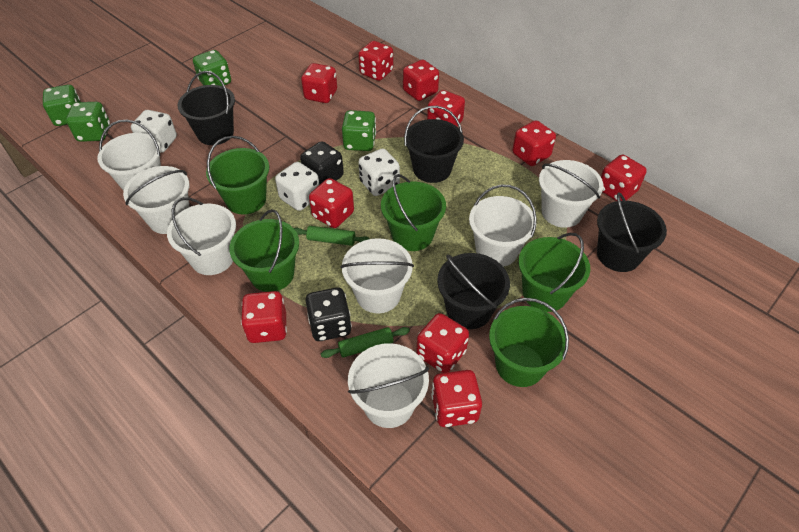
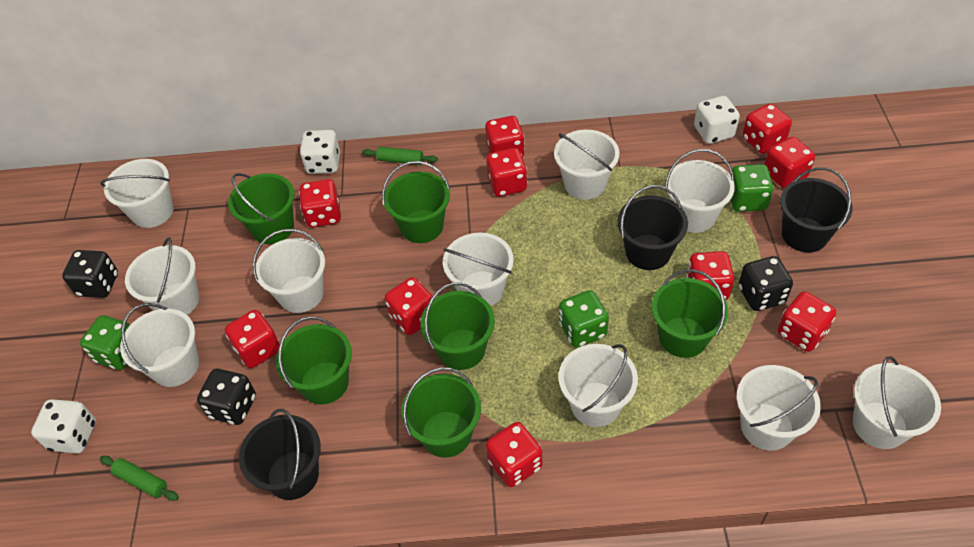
black bucket: [178,71,235,145] [404,106,464,183] [437,253,510,329] [597,192,667,272] = 4 -> [239,409,321,500] [617,185,688,270] [780,167,853,252] = 3
black dice: [300,141,344,185] [305,287,352,341] = 2 -> [62,250,118,298] [197,369,256,425] [738,256,793,311] = 3
green bucket: [206,136,269,214] [229,209,299,292] [381,174,446,251] [489,298,569,387] [518,233,590,312] = 5 -> [228,173,294,244] [276,317,352,404] [382,161,450,243] [401,367,481,458] [420,282,495,370] [651,269,728,358] = 6
green dice: [43,85,81,126] [66,102,110,142] [193,50,231,86] [342,110,376,151] = 4 -> [80,315,130,370] [559,290,609,347] [731,164,774,212] = 3
white bucket: [97,120,161,191] [123,166,189,234] [167,197,236,275] [340,238,414,314] [348,343,429,428] [469,185,537,267] [539,160,603,228] = 7 -> [100,159,174,228] [120,303,199,387] [125,237,199,315] [253,229,325,313] [443,233,514,306] [554,130,619,200] [558,344,638,427] [665,149,735,233] [736,365,821,451] [853,356,941,449] = 10

